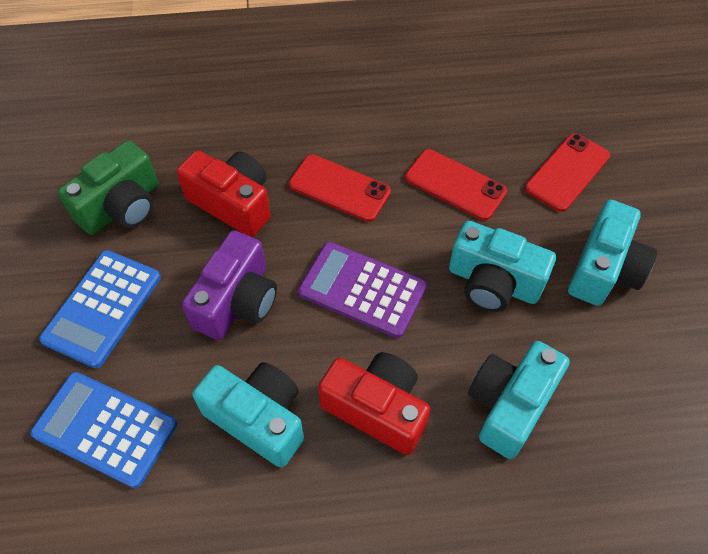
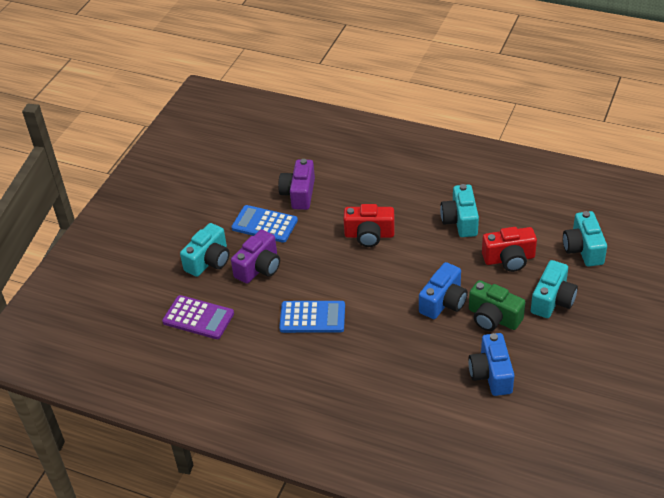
blue camera: none = 0 -> [419,262,468,319] [468,333,514,396] = 2
purple camera: [182,230,277,340] = 1 -> [231,229,280,284] [278,159,315,210] = 2
red phone: [289,155,391,222] [405,149,507,220] [525,133,610,212] = 3 -> none = 0

